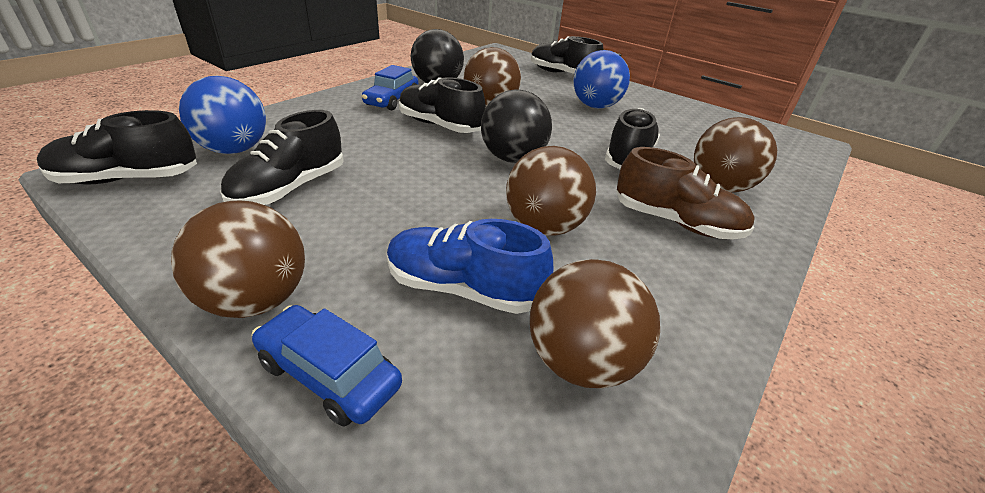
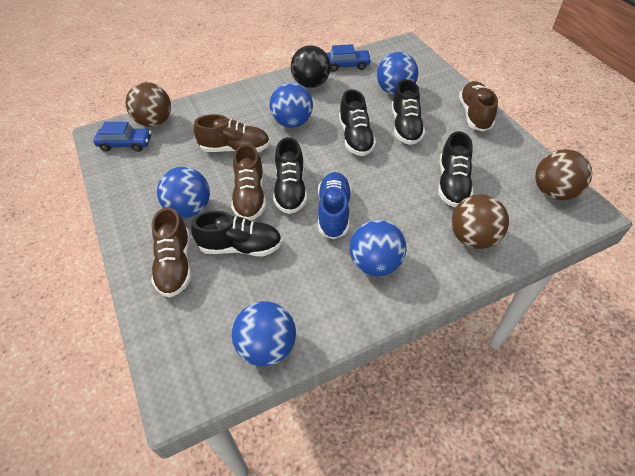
black ball: [411,29,464,83] [481,89,552,163] = 2 -> [291,45,331,88] = 1
blue ball: [179,76,266,154] [573,50,630,109] = 2 -> [157,167,210,218] [232,301,296,366] [270,83,313,128] [349,220,406,276] [377,52,418,95] = 5
brown ball: [171,201,305,318] [464,47,521,107] [506,146,596,236] [530,259,660,388] [694,117,777,192] = 5 -> [126,82,171,127] [451,194,509,249] [535,149,592,200] = 3
brown shoe: [616,147,755,240] = 1 -> [151,207,191,298] [194,114,270,152] [231,144,266,220] [459,81,498,131] = 4

